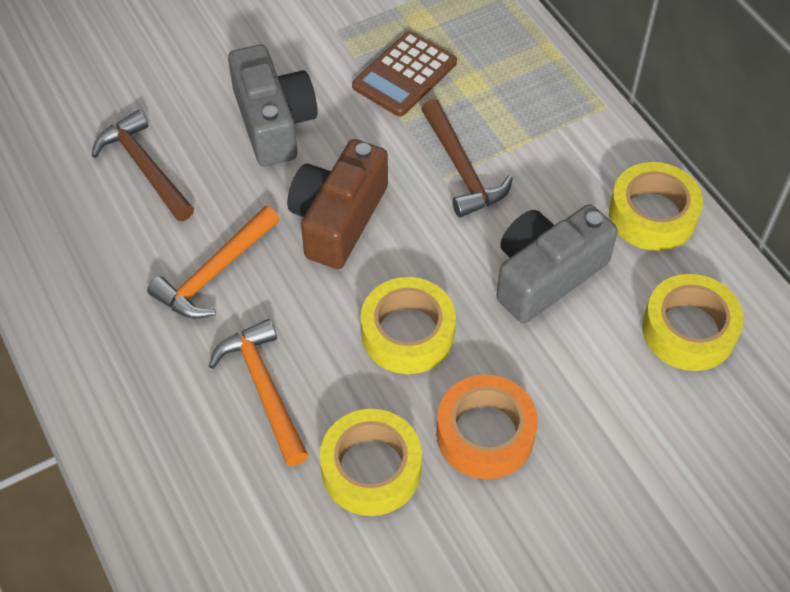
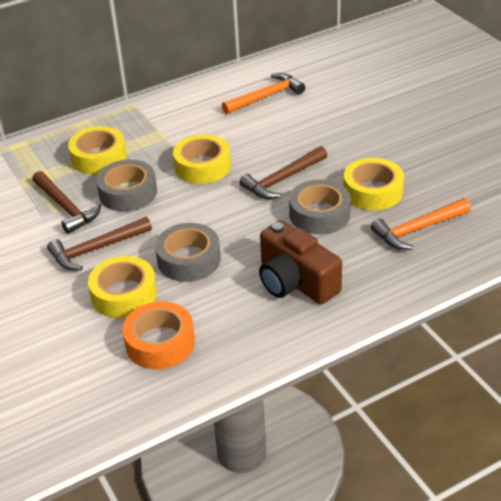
brown calculator: [352,31,457,117] = 1 -> none = 0
brown hammer: [92,110,194,221] [421,99,513,217] = 2 -> [32,171,101,234] [47,217,152,270] [239,146,327,199] = 3
grey camera: [228,44,318,166] [496,204,618,323] = 2 -> none = 0
grey tape: none = 0 -> [96,159,157,211] [155,223,221,282] [289,180,351,234] = 3

